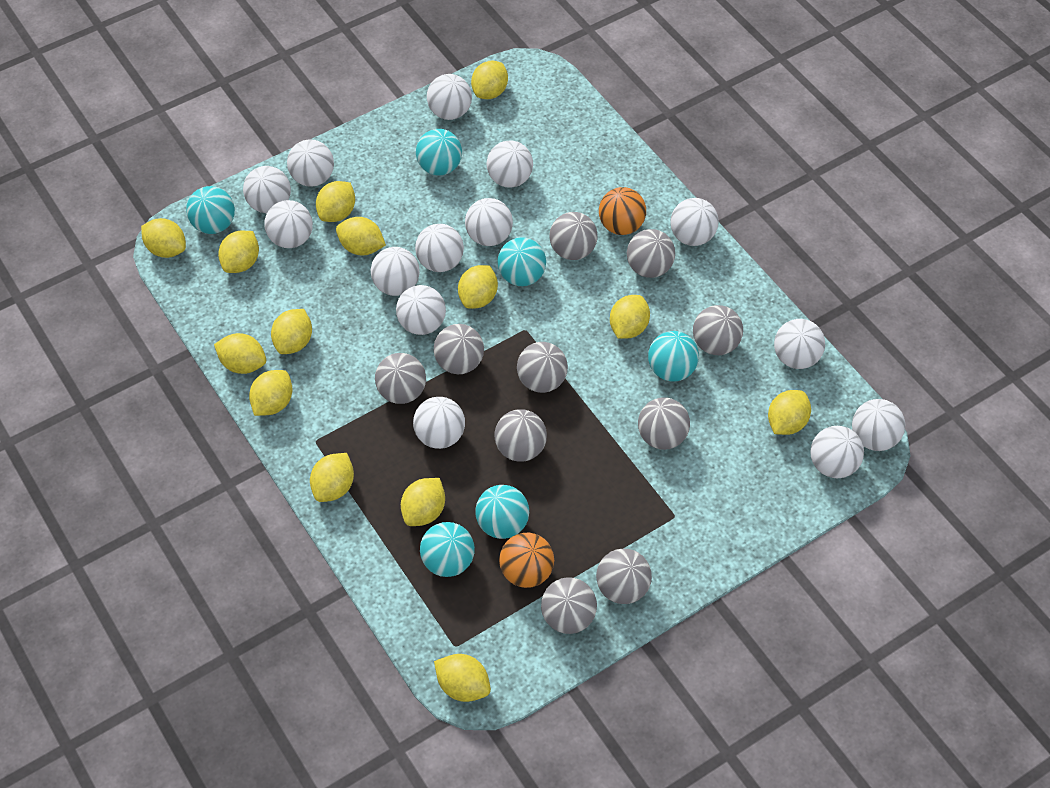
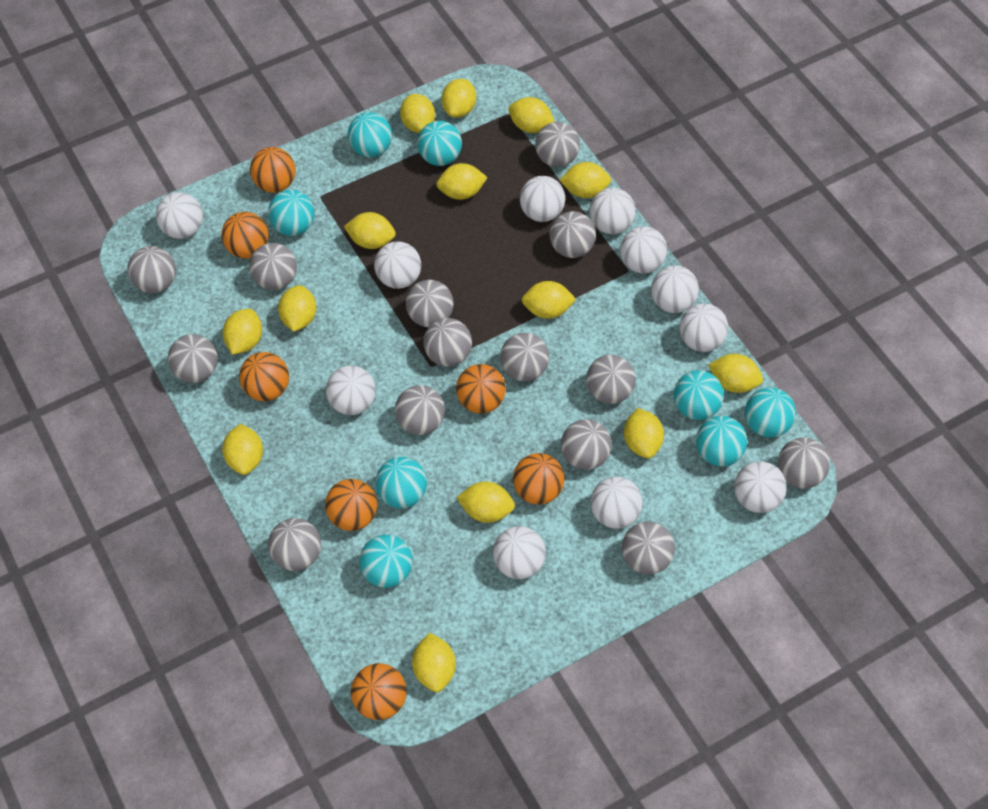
grey ball: [375,353,426,404] [434,324,484,374] [495,409,547,462] [517,342,568,393] [541,577,597,634] [549,212,598,260] [596,549,652,604] [627,229,675,278] [638,397,690,450] [693,305,743,355] = 10 -> [127,246,176,293] [168,334,218,383] [249,243,297,290] [268,518,321,571] [395,385,445,435] [406,280,454,327] [423,318,472,367] [500,333,549,381] [535,122,580,167] [550,211,596,258] [561,419,612,470] [586,355,636,404] [622,522,675,575] [778,437,830,489] = 14
orange ball: [499,533,554,588] [599,187,646,235] = 2 -> [222,212,269,259] [239,352,289,401] [250,147,296,193] [325,479,377,531] [351,663,407,720] [456,364,506,414] [513,453,564,505] = 7
turquoise ball: [186,186,235,234] [416,129,462,176] [420,522,475,577] [475,485,529,539] [498,237,546,286] [648,331,699,382] = 6 -> [268,190,315,236] [348,112,392,157] [359,535,413,588] [375,457,427,508] [417,121,462,166] [674,370,724,420] [696,416,747,467] [745,387,796,438] = 8
white ball: [243,166,291,213] [264,200,313,248] [287,139,334,187] [371,247,420,296] [396,285,446,335] [413,397,465,449] [415,224,464,272] [427,74,472,120] [465,198,513,246] [487,140,533,188] [670,198,719,246] [774,319,825,369] [810,426,864,479] [852,399,905,451] = 14 -> [156,192,203,239] [326,366,376,415] [374,241,421,289] [493,526,546,579] [520,176,565,222] [590,188,636,234] [591,477,643,529] [620,226,667,274] [651,266,699,313] [680,303,728,352] [734,461,787,513] = 11

